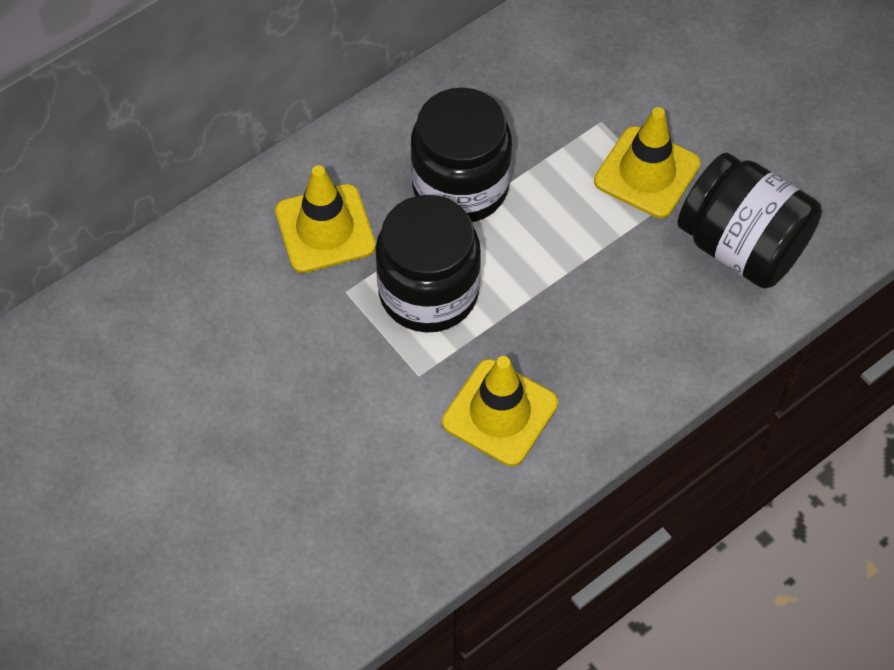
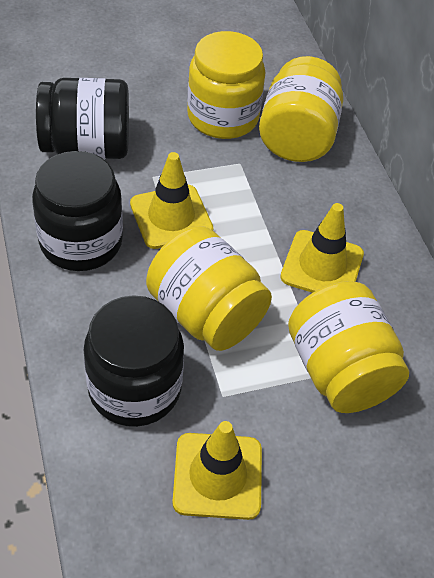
yellow jar: none = 0 -> [146,226,272,351] [187,31,265,139] [259,56,343,162] [288,281,409,413] = 4

